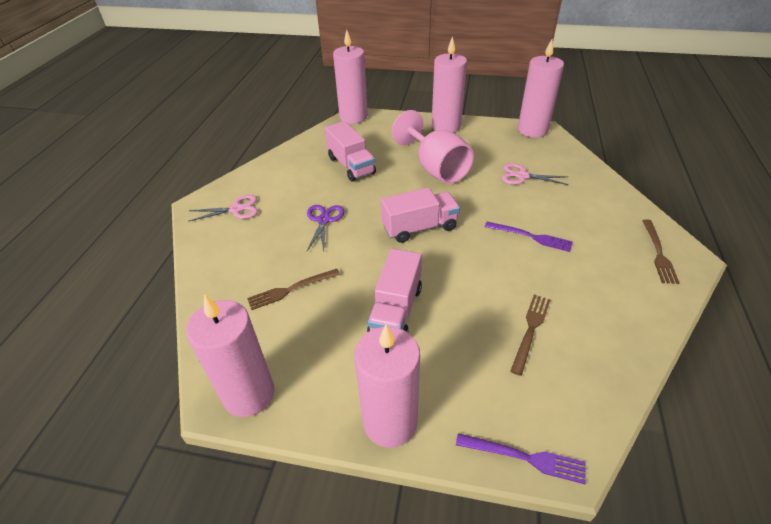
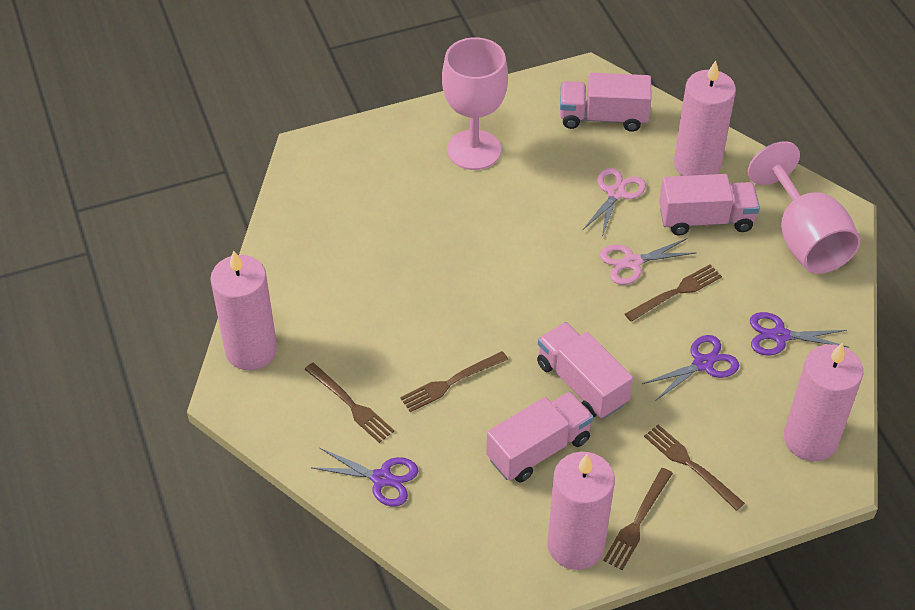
brown fork: [247,269,340,310] [510,294,550,376] [642,219,679,284] = 3 -> [304,363,394,443] [400,351,508,412] [603,468,673,570] [625,265,722,322] [644,425,745,511] = 5
pink candle: [186,294,275,417] [333,30,368,124] [355,325,420,448] [431,36,467,133] [518,39,564,138] = 5 -> [210,251,277,370] [547,452,615,570] [674,61,736,176] [784,342,863,461] = 4
pink goblet: [392,110,474,184] = 1 -> [442,37,508,170] [748,141,861,274] = 2
pink truck: [325,121,376,182] [367,248,422,333] [381,188,460,243] = 3 -> [486,392,593,482] [537,322,633,419] [560,73,652,132] [659,174,760,236] = 4
purple fork: [456,433,586,484] [485,222,573,252] = 2 -> none = 0
purple scissors: [307,205,345,252] = 1 -> [311,448,418,506] [642,335,739,400] [750,312,849,356] = 3

